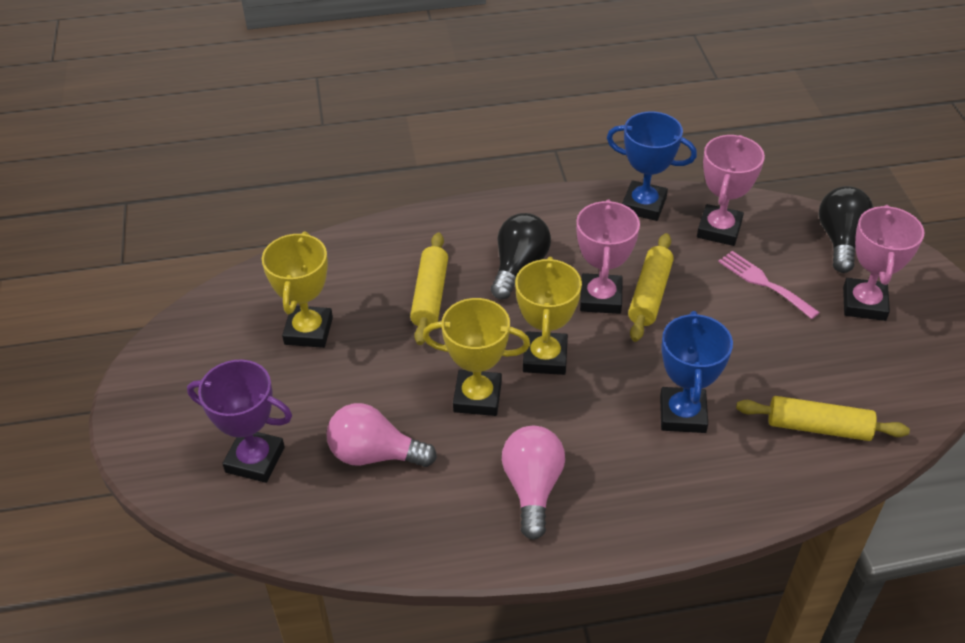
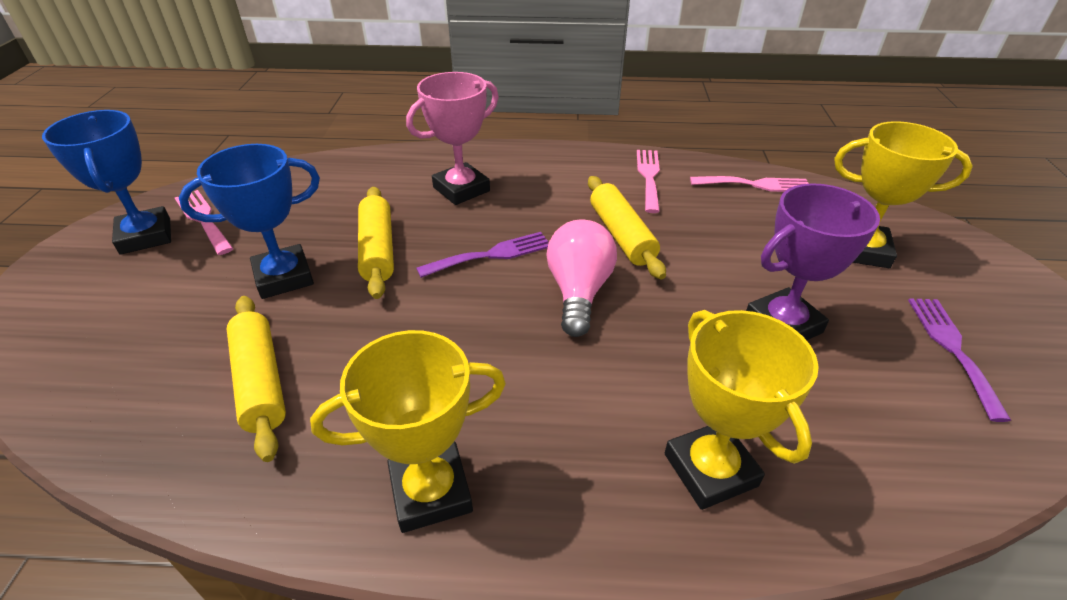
black light bulb: [491,213,551,299] [819,186,873,273] = 2 -> none = 0
pink fork: [718,251,820,319] = 1 -> [175,190,233,255] [637,150,660,213] [690,176,809,192] = 3
pink light bulb: [326,403,437,467] [502,426,565,540] = 2 -> [546,220,617,337] = 1
pink trophy: [576,200,640,314] [697,135,765,246] [843,205,924,321] = 3 -> [406,72,499,205] = 1
purple fork: none = 0 -> [416,232,548,278] [908,298,1011,422] = 2

